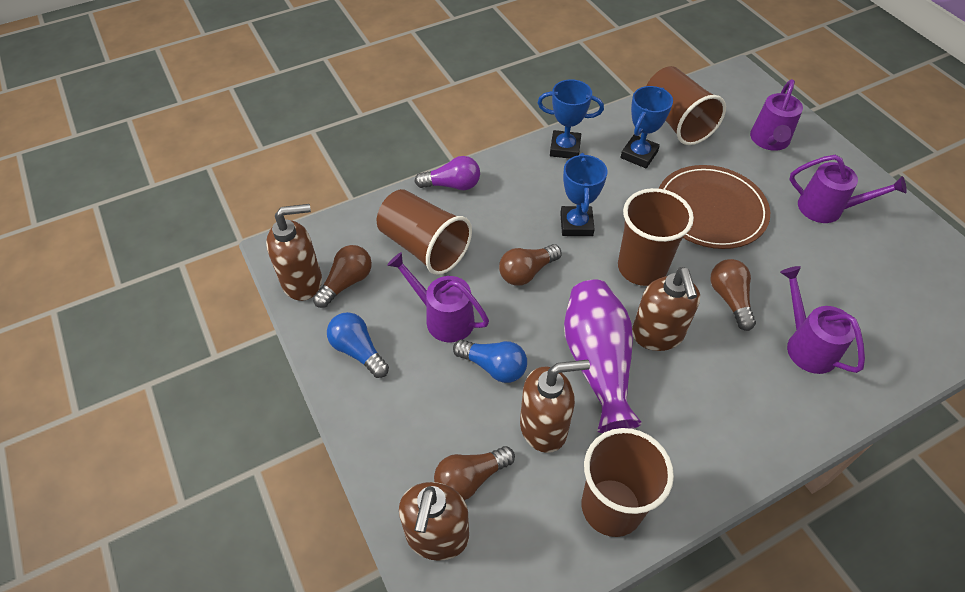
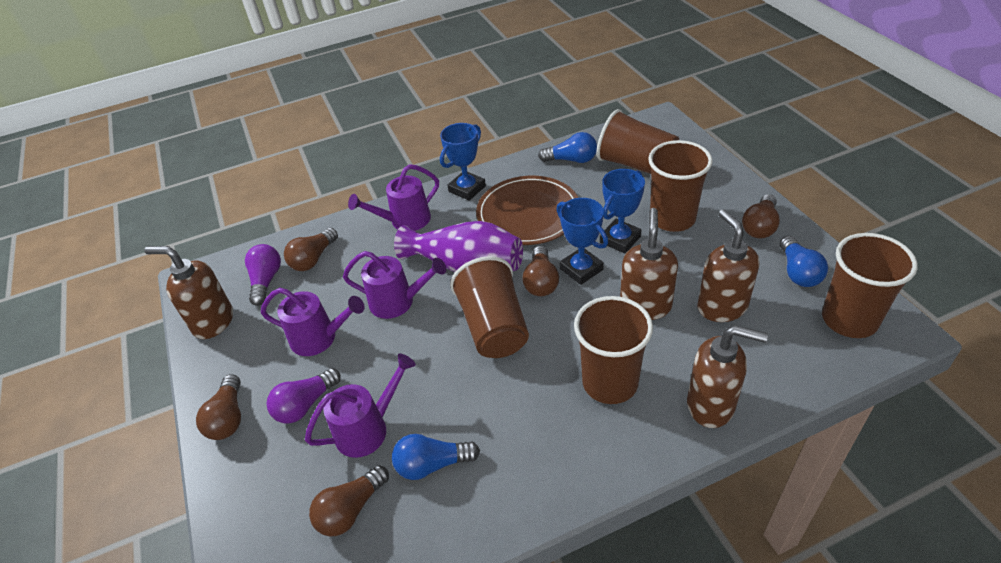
blue light bulb: [327,312,389,378] [453,339,527,383] = 2 -> [392,434,480,480] [538,132,597,163] [780,236,828,287] = 3
brown cup: [377,189,472,275] [582,428,674,537] [618,188,694,286] [647,66,726,145] = 4 -> [450,256,529,358] [574,296,653,404] [597,109,679,174] [648,140,713,232] [822,233,918,338] = 5
brown light bulb: [313,245,372,308] [434,446,515,500] [499,244,562,286] [711,259,756,331] = 4 -> [196,374,241,440] [284,228,338,271] [309,465,389,536] [523,246,559,296] [742,194,780,238] = 5
purple light bulb: [414,156,480,190] = 1 -> [245,244,281,306] [267,368,341,424] = 2

